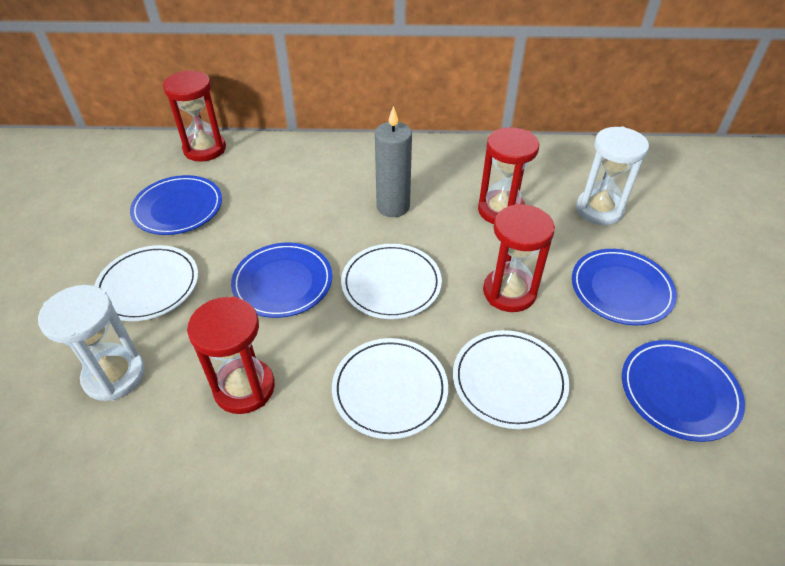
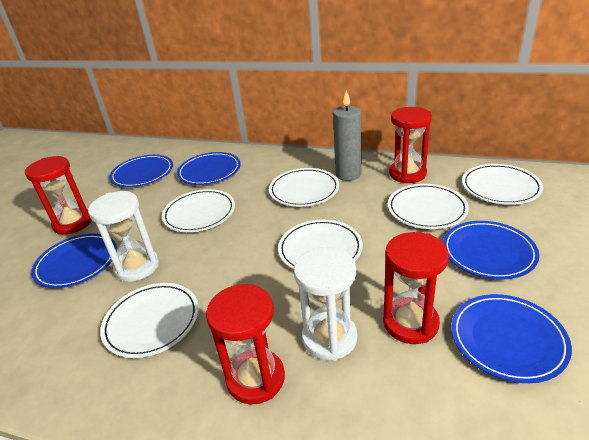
blue plate: [130,175,222,235] [231,243,332,318] [572,249,677,325] [622,340,745,442] = 4 -> [31,233,117,288] [109,155,173,187] [177,152,241,185] [443,221,539,280] [451,294,572,383] = 5
white plate: [94,245,198,321] [332,338,448,439] [341,244,442,319] [453,330,569,429] = 4 -> [100,283,199,358] [162,189,235,232] [269,168,339,207] [278,220,363,270] [388,184,469,229] [462,164,543,205] = 6

